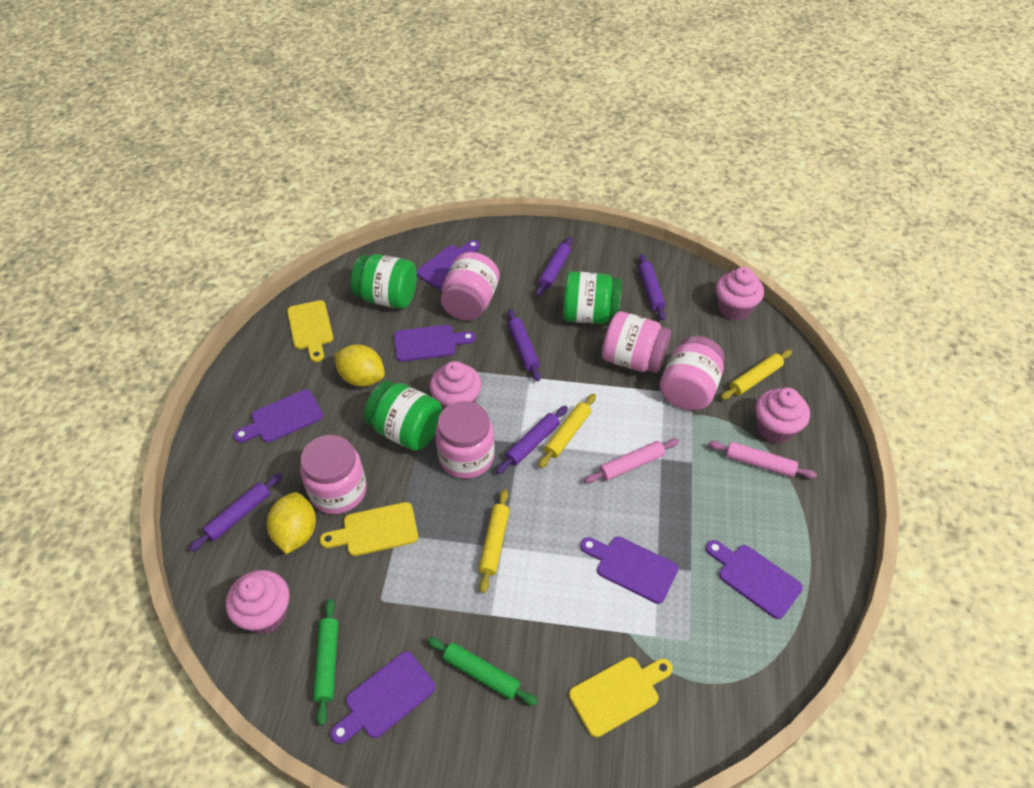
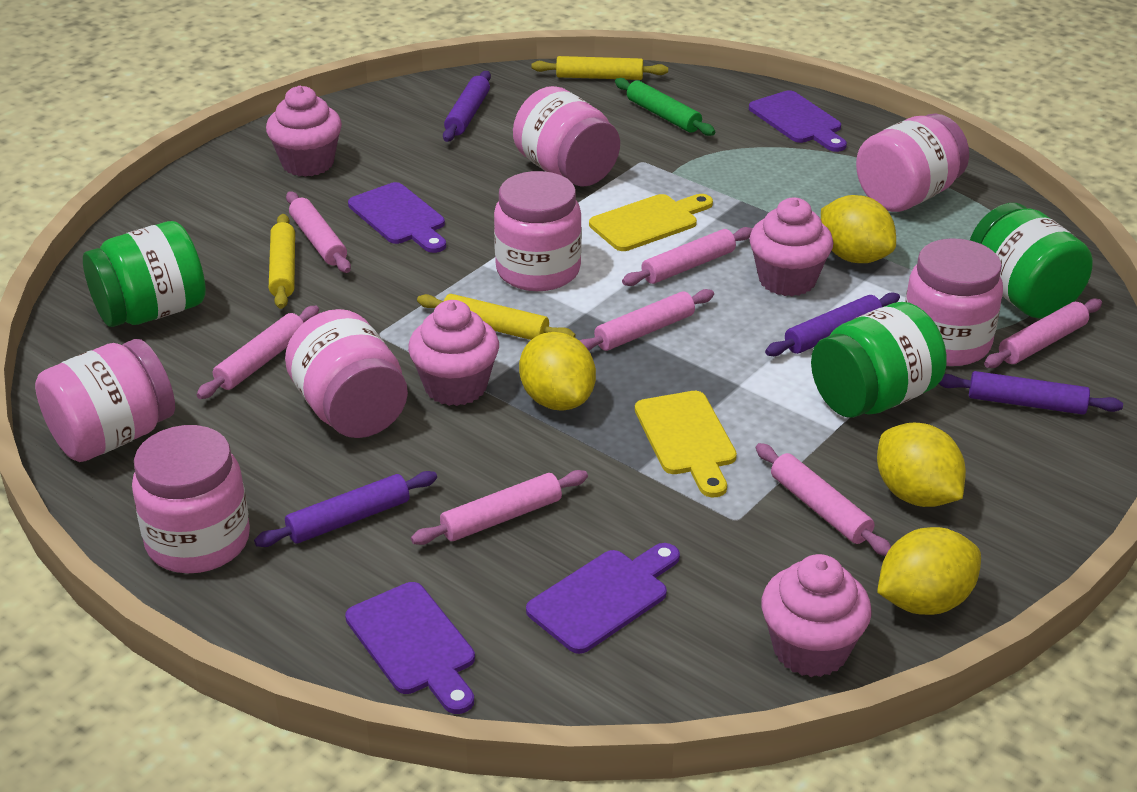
green rolling pin: [313,599,338,725] [427,637,538,706] = 2 -> [615,78,716,136] = 1
pink jar: [300,435,367,514] [435,401,495,479] [441,252,500,321] [602,311,671,373] [660,336,724,410] = 5 -> [35,339,175,462] [132,425,250,573] [285,309,408,438] [494,171,582,291] [513,86,620,187] [856,113,969,212] [905,238,1003,366] = 7
pink rolling pin: [584,439,679,483] [708,441,817,479] = 2 -> [196,306,319,399] [286,192,351,273] [411,470,588,545] [579,289,714,351] [622,227,752,286] [756,443,891,556] [984,298,1102,368] = 7
purple cutting board: [233,389,323,443] [330,651,435,744] [394,325,476,362] [417,240,480,289] [580,536,678,604] [706,540,803,619] = 6 -> [345,582,475,714] [348,182,446,253] [526,543,680,654] [749,90,847,152] = 4
purple rolling pin: [189,473,282,552] [496,406,568,474] [507,309,541,381] [536,237,573,296] [639,254,666,320] = 5 -> [254,471,437,547] [443,71,491,142] [765,292,900,356] [939,371,1123,415] = 4
yellow cutting board: [287,300,333,362] [320,502,418,556] [569,657,673,738] = 3 -> [589,194,713,251] [635,391,737,497] = 2
yellow lemon: [267,492,316,554] [334,344,385,387] = 2 -> [519,332,596,411] [821,195,896,263] [877,423,966,507] [877,527,981,615] = 4

